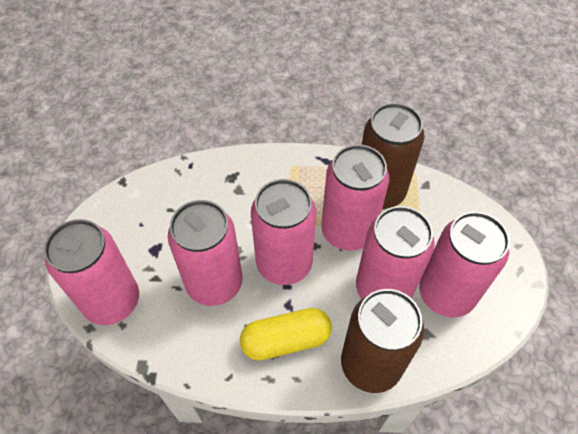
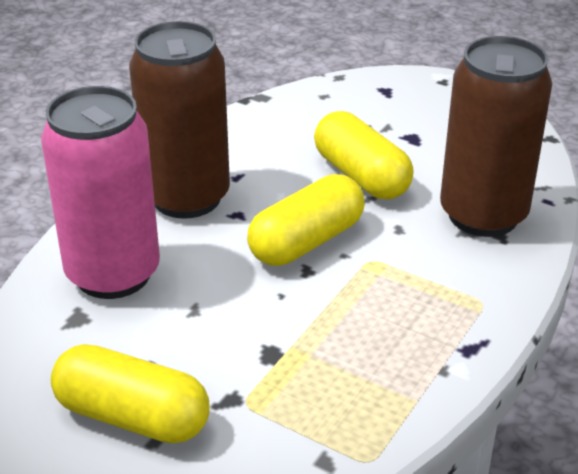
pink can: [44,219,139,325] [168,200,242,306] [251,179,316,285] [321,144,389,251] [356,206,435,299] [419,212,510,318] = 6 -> [41,86,160,299] = 1
yellow capsule: [240,308,332,361] = 1 -> [51,344,210,443] [247,174,364,266] [314,111,414,199] = 3

